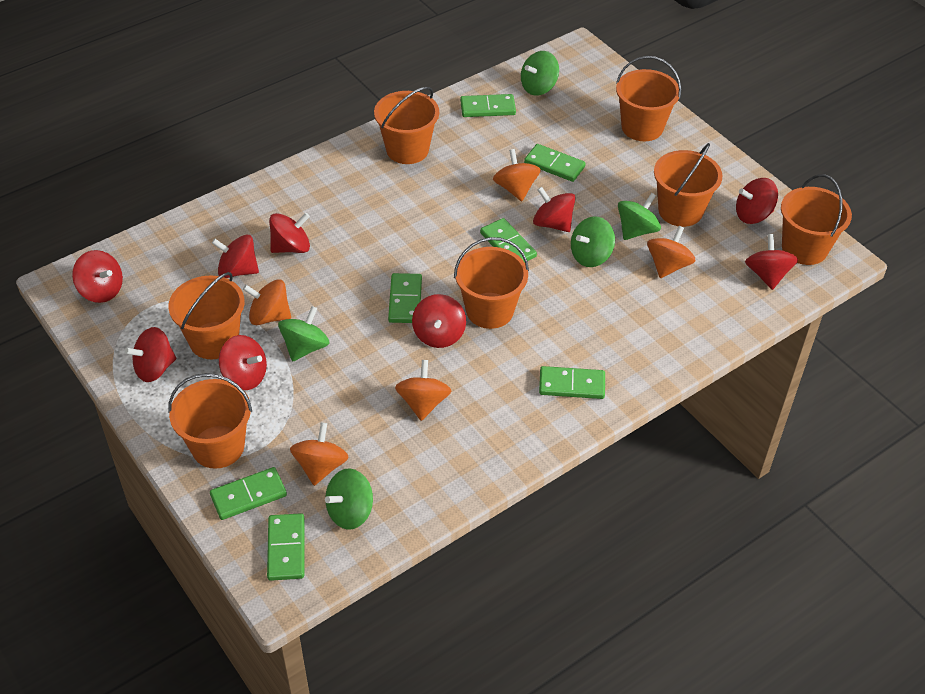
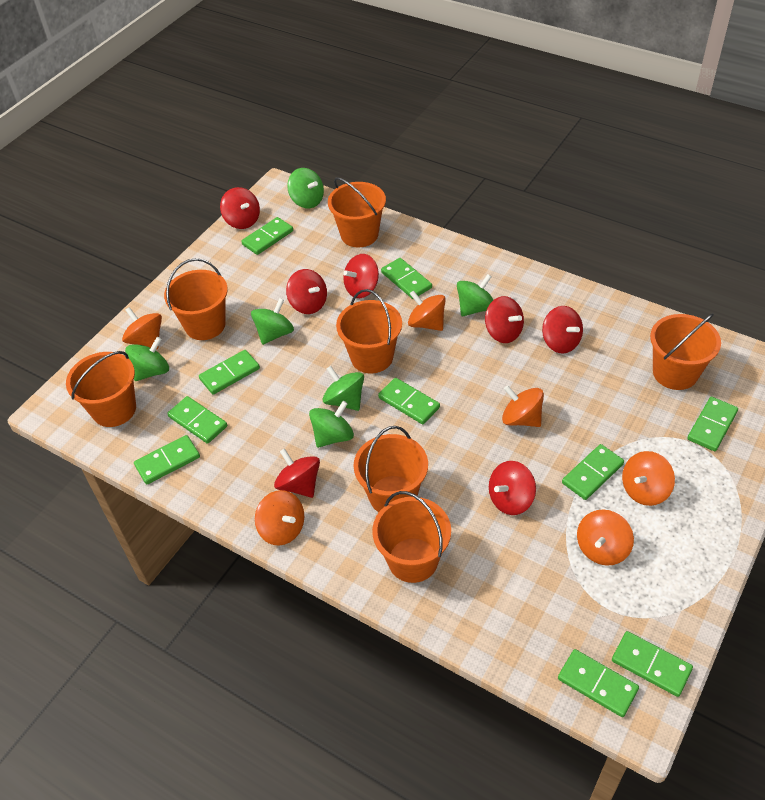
green domino: [210,467,287,520] [267,513,304,581] [388,273,422,323] [460,94,516,117] [480,218,537,262] [524,144,586,182] [539,366,605,399] = 7 -> [134,435,200,484] [167,396,227,444] [199,350,260,395] [241,217,293,255] [378,378,440,424] [381,258,432,299] [558,649,639,717] [562,444,624,500] [612,631,693,697] [687,397,738,451] = 10
green spinning top: [278,306,330,362] [325,468,373,530] [521,51,559,96] [571,216,615,267] [618,193,661,240] = 5 -> [125,337,169,381] [251,298,294,345] [287,168,324,209] [309,401,354,448] [323,366,364,411] [457,274,493,316] = 6
orange spinning top: [243,279,291,325] [290,422,349,486] [395,360,451,421] [493,149,541,201] [647,226,696,278] = 5 -> [122,307,162,349] [255,490,304,546] [408,290,446,331] [502,385,544,427] [577,510,634,565] [622,451,675,506] = 6
red spinning top: [72,250,123,303] [125,327,176,382] [212,235,259,278] [219,335,267,390] [269,213,310,253] [412,294,466,348] [533,187,575,232] [736,178,778,224] [745,234,798,290] = 9 -> [220,187,260,229] [274,448,320,498] [286,269,327,314] [343,254,379,298] [485,296,524,343] [489,461,536,515] [542,306,583,354] = 7

